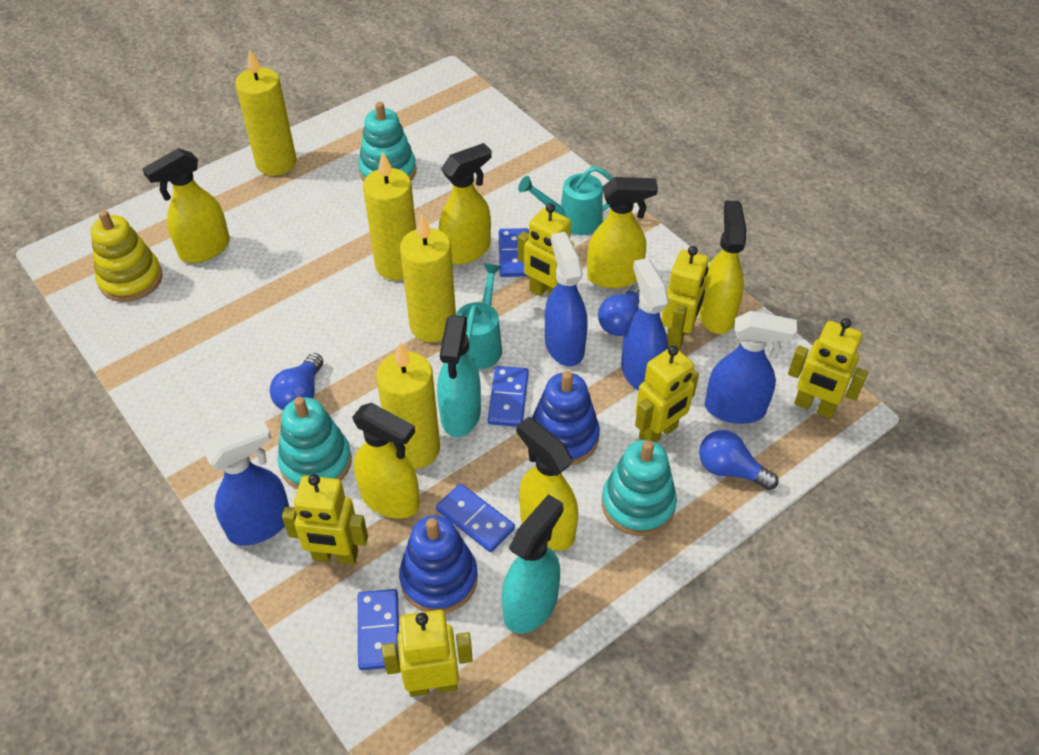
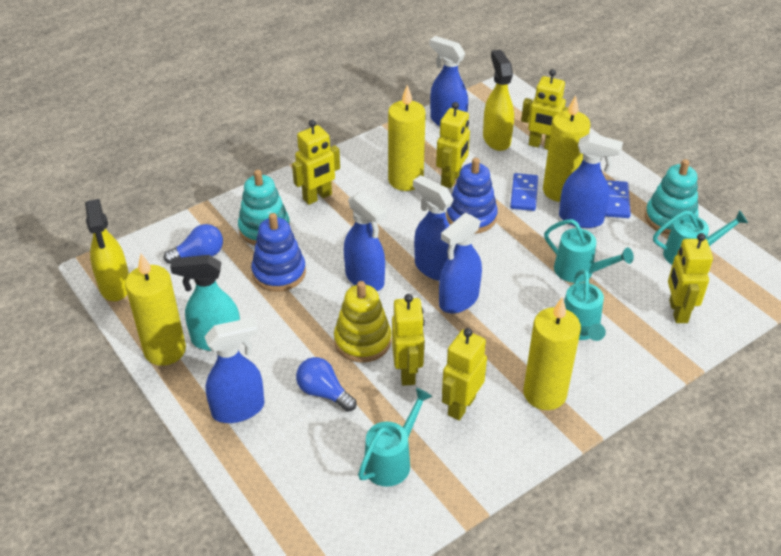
blue domino: [358,589,399,670] [436,483,515,552] [487,366,529,427] [499,228,529,277] = 4 -> [510,173,538,211] [605,180,631,218] = 2
blue light bulb: [270,353,323,410] [598,285,640,336] [699,430,778,490] = 3 -> [164,224,223,264] [296,357,357,412] = 2
blue spray bottle: [204,419,289,546] [545,232,588,366] [621,258,669,390] [705,311,797,424] = 4 -> [204,317,264,423] [344,191,387,291] [413,175,454,281] [429,36,468,126] [439,213,482,313] [559,133,623,228] = 6
turquoise spray bottle: [437,315,481,437] [502,494,563,634] = 2 -> [170,255,240,351] = 1
turquoise stacking toy: [277,397,352,489] [358,102,416,182] [602,440,677,536] = 3 -> [238,170,290,245] [645,159,698,235] = 2
turquoise watering can: [456,263,502,369] [518,166,614,235] = 2 -> [358,388,433,487] [544,219,634,283] [564,269,606,341] [653,210,748,265] = 4
yellow spray bottle: [142,148,230,263] [352,403,420,519] [439,143,492,265] [516,417,578,550] [587,177,658,288] [699,201,746,334] = 6 -> [85,199,129,301] [483,50,514,151] = 2

